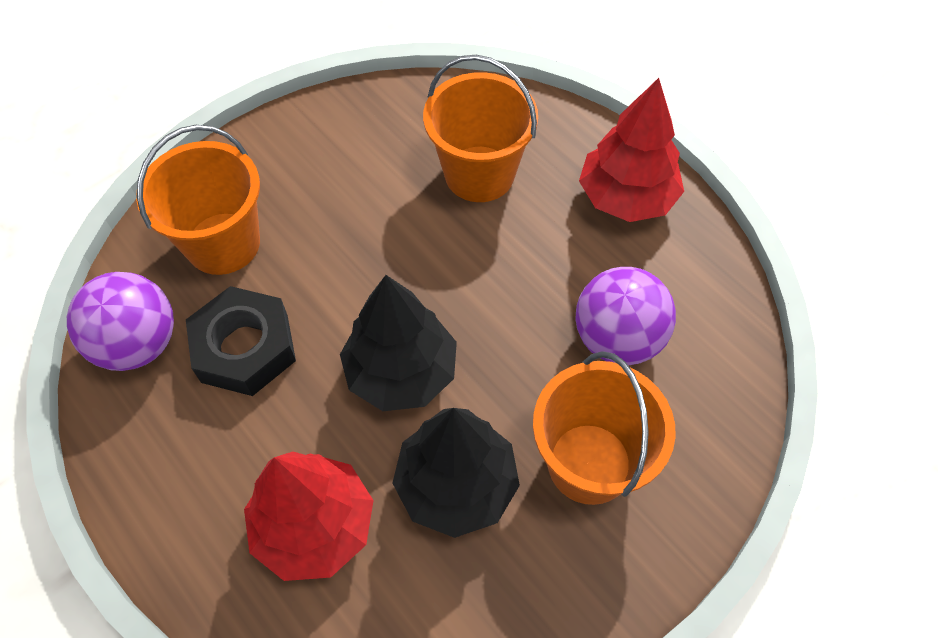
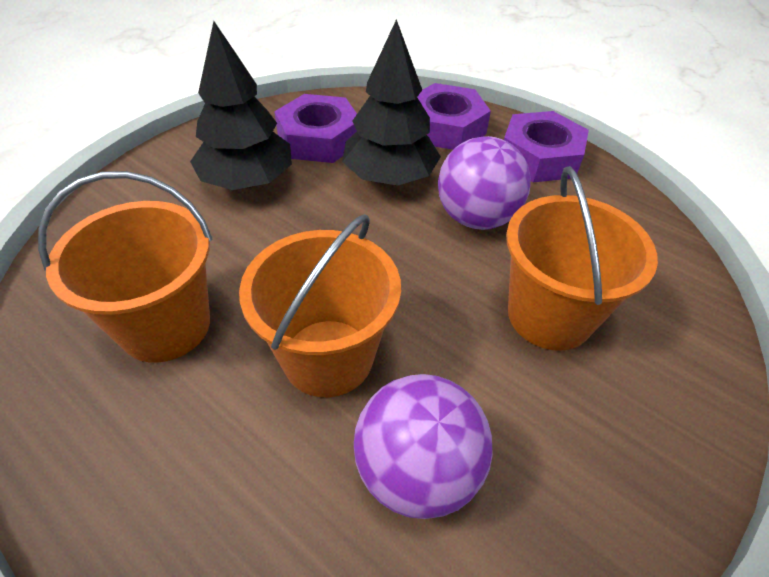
black nut: [186,286,296,396] = 1 -> none = 0
purple nut: none = 0 -> [274,94,357,163] [417,83,491,150] [504,111,589,182] = 3
red tree: [244,452,374,581] [579,78,684,222] = 2 -> none = 0

